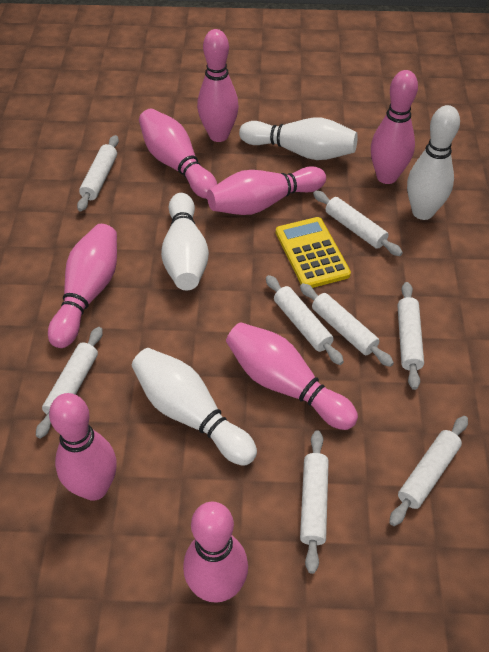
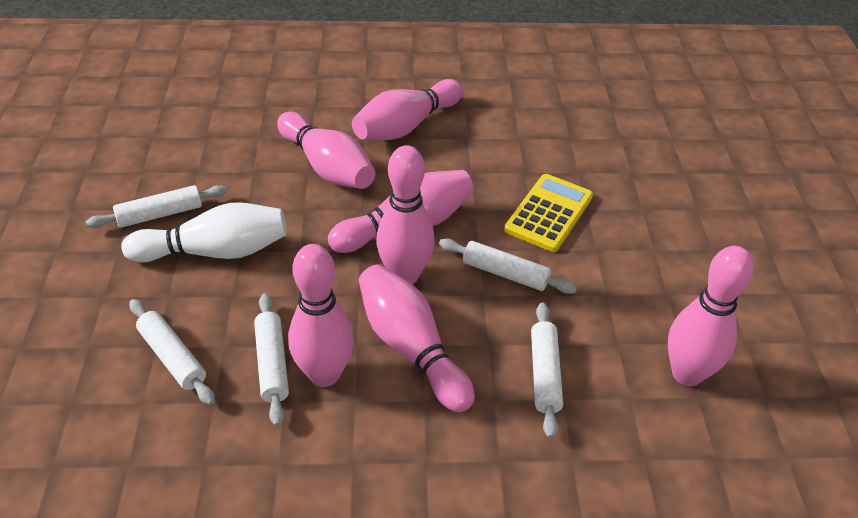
pink bowling pin: [48,224,117,348] [49,393,117,501] [139,109,217,199] [183,502,248,603] [197,29,239,142] [207,166,326,215] [226,322,358,430] [371,70,418,184] = 8 -> [277,112,375,189] [288,244,354,387] [328,170,474,253] [352,79,463,140] [359,264,475,412] [376,145,435,284] [668,246,754,386] = 7
white bowling pin: [132,348,257,466] [161,193,209,291] [239,118,358,160] [407,105,460,220] = 4 -> [121,203,287,263] = 1
white rolling pin: [36,327,103,438] [77,135,119,212] [266,275,344,365] [300,283,394,367] [300,431,329,574] [313,191,403,256] [389,416,468,526] [397,282,424,390] = 8 -> [85,185,227,228] [129,299,215,405] [254,293,289,427] [439,238,577,294] [531,303,563,439] = 5

